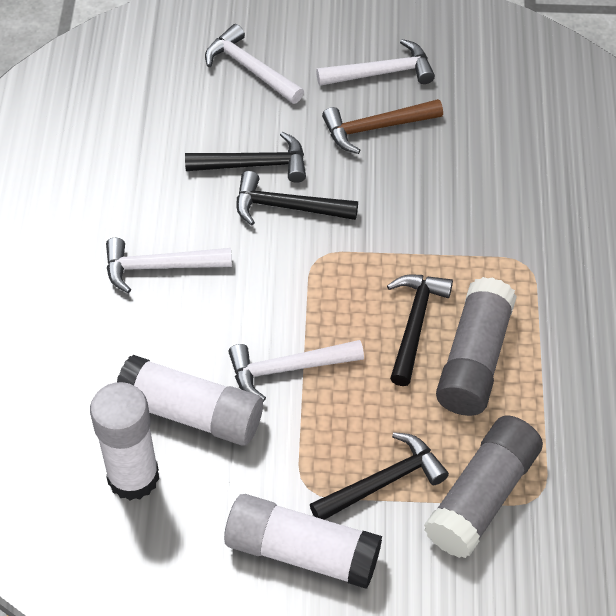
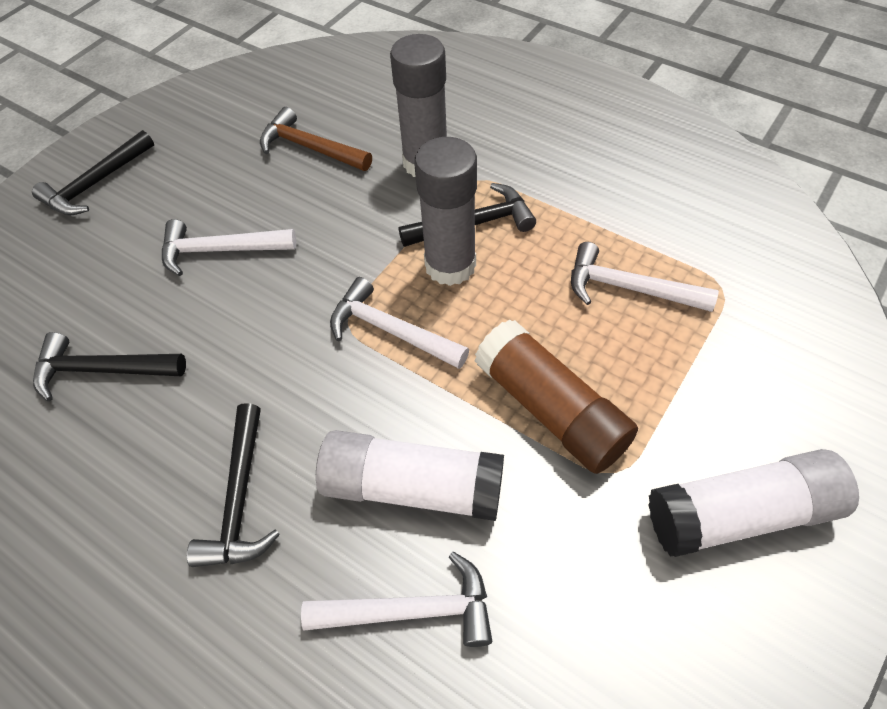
brown glue stick: none = 0 -> [475,319,638,474] = 1
white glue stick: [90,382,159,500] [117,355,263,446] [224,494,382,589] = 3 -> [316,430,504,521] [648,449,859,557] = 2

